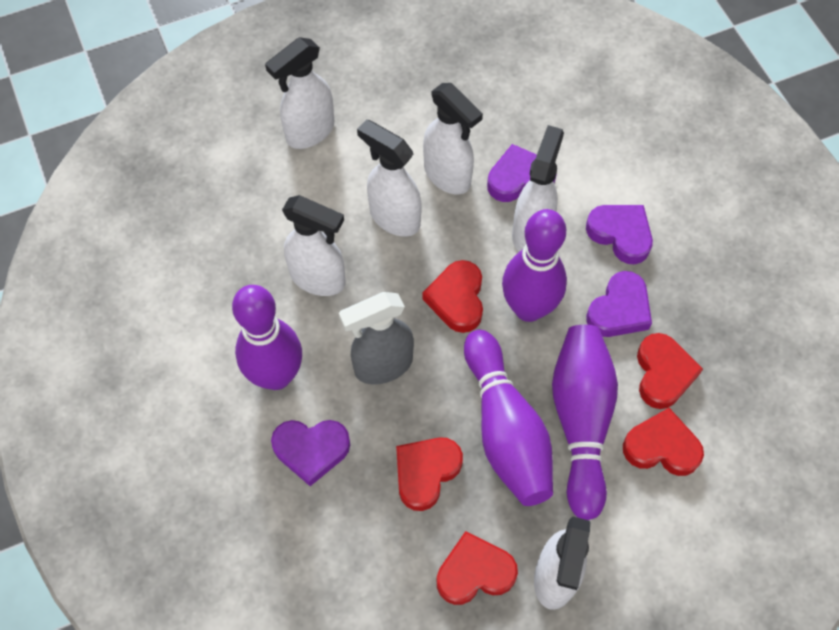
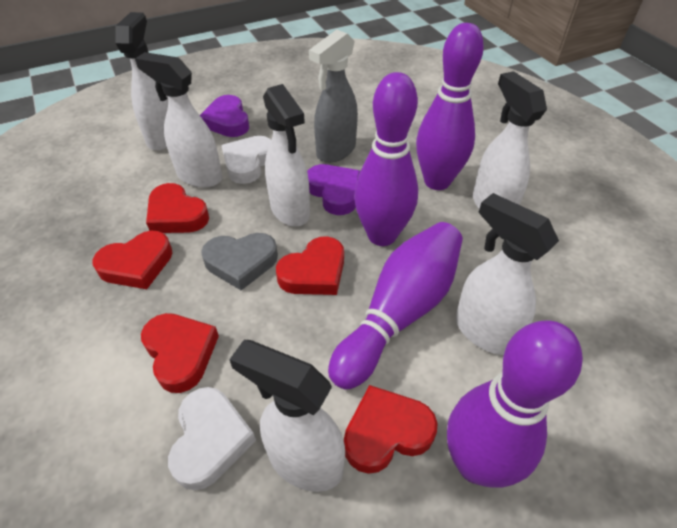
grey heart: none = 0 -> [201,233,278,290] = 1
purple heart: [271,420,350,486] [487,144,557,202] [586,205,653,264] [586,271,652,337] = 4 -> [200,95,249,137] [307,164,360,215] = 2
white heart: none = 0 -> [168,387,256,490] [221,136,271,184] = 2

